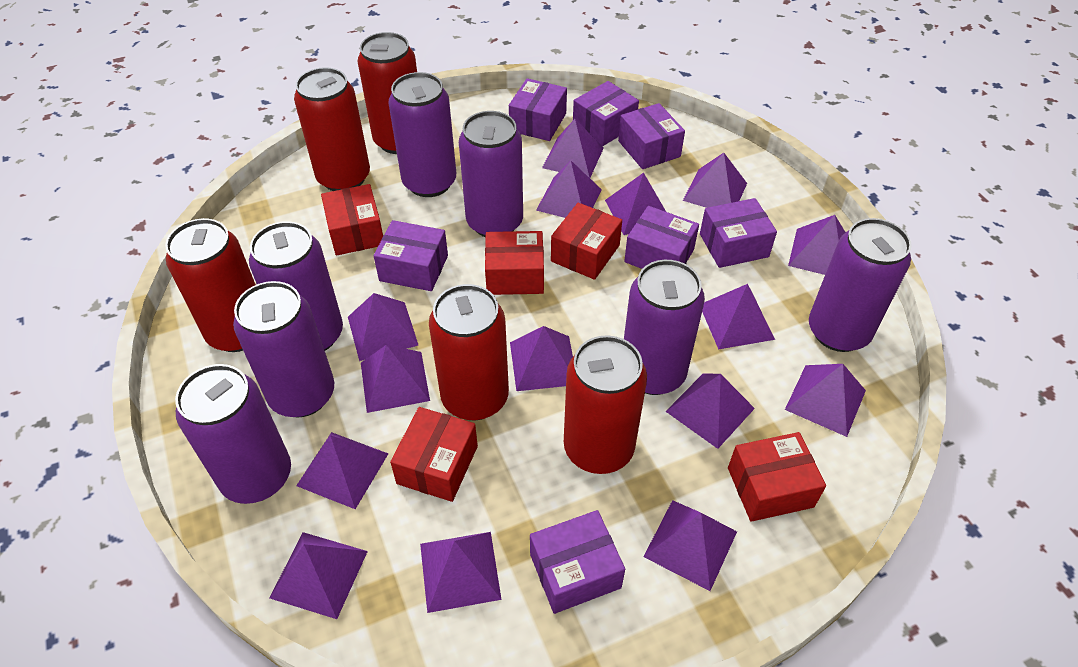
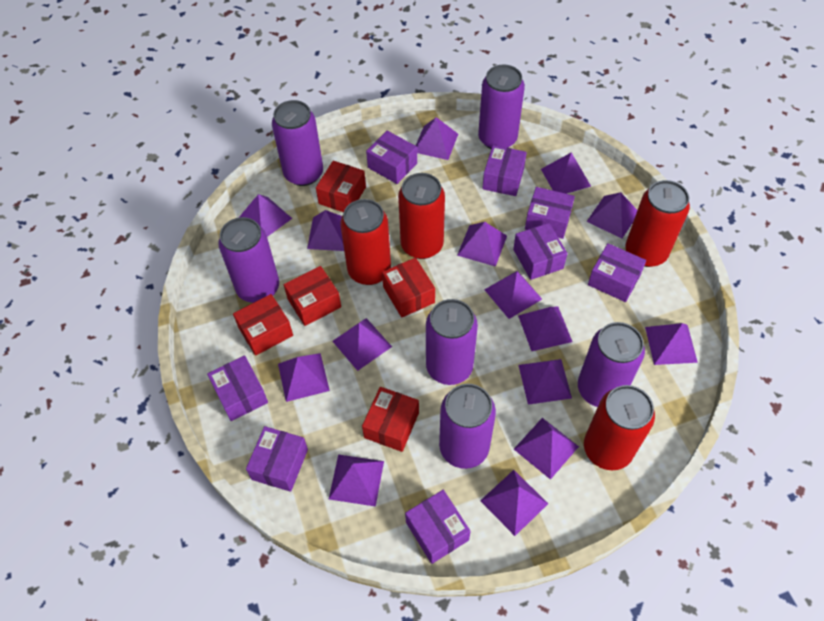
purple box: [374,220,448,291] [509,78,567,141] [530,510,625,614] [573,81,639,146] [618,103,685,169] [624,206,699,269] [700,198,777,268] = 7 -> [207,355,268,421] [246,426,308,492] [366,131,417,184] [405,490,471,564] [482,145,527,196] [513,223,568,280] [525,187,575,239] [588,243,646,302] = 8
purple can: [175,364,291,504] [233,281,334,417] [249,221,343,351] [388,72,456,197] [459,111,523,237] [624,260,705,395] [809,218,912,352] = 7 -> [218,217,279,303] [272,100,323,186] [426,299,478,385] [439,384,496,469] [478,64,525,149] [578,322,645,407] = 6
red can: [165,218,256,352] [294,67,370,191] [358,32,417,154] [429,284,509,420] [564,335,647,474] = 5 -> [340,199,391,285] [398,173,445,259] [584,385,655,470] [625,180,690,267] = 4

